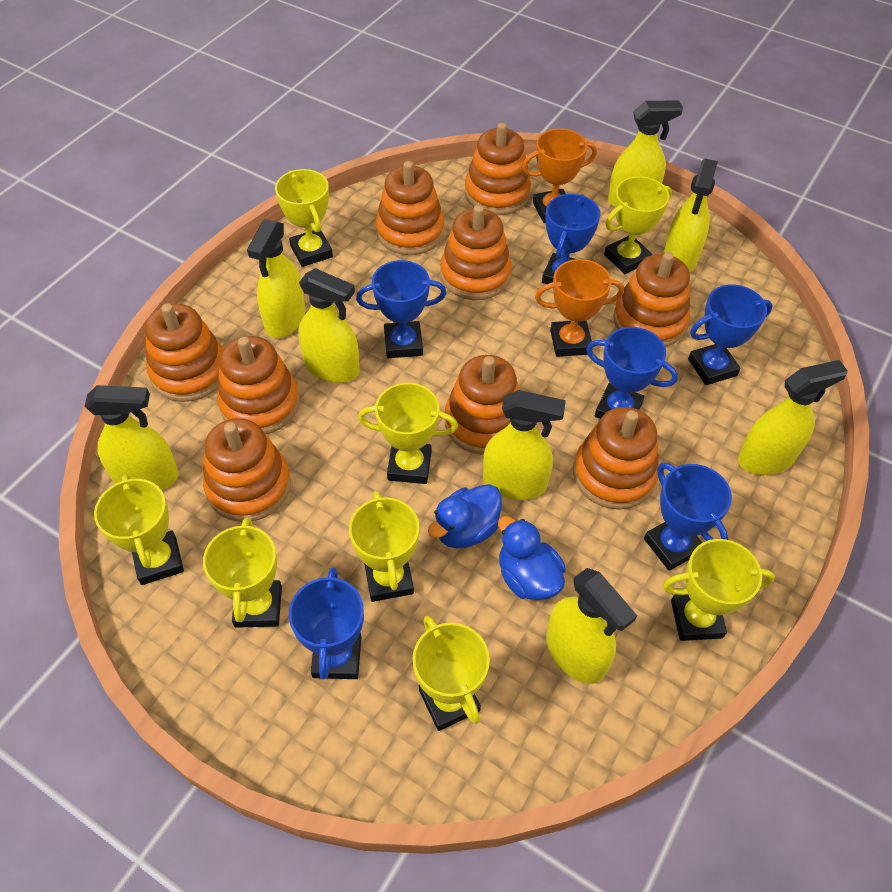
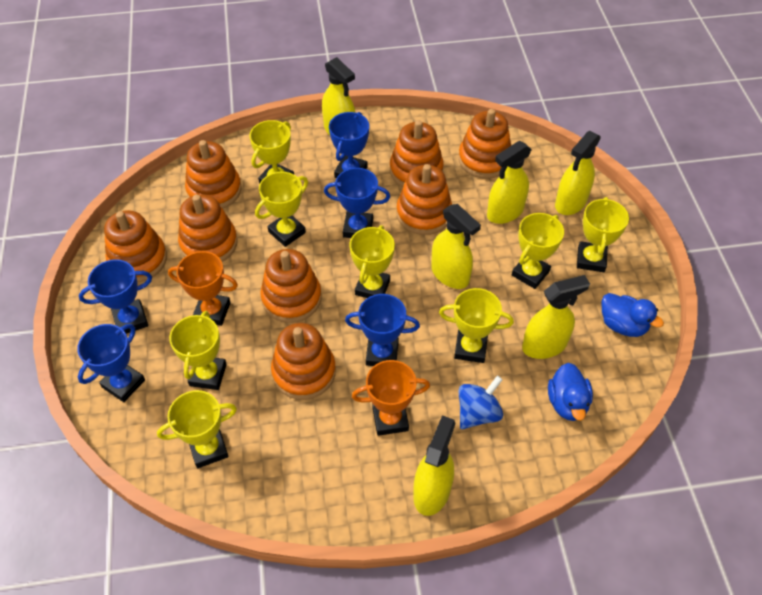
blue spinning top: none = 0 -> [458,376,503,429] = 1
blue trophy: [289,567,364,679] [356,260,447,358] [542,194,600,284] [586,327,678,419] [644,462,732,571] [688,285,773,385] = 6 -> [77,324,145,402] [79,259,152,334] [324,168,390,238] [329,112,369,178] [345,294,420,366] = 5
orange stacking toy: [145,303,223,402] [203,418,291,522] [217,336,300,434] [376,161,444,255] [440,205,512,300] [445,355,520,455] [465,123,531,215] [573,407,659,510] [613,252,690,347] = 9 -> [104,210,167,282] [178,194,238,262] [185,140,242,209] [260,249,322,323] [271,323,336,400] [390,120,444,187] [396,164,452,235] [458,109,511,179] = 8
yellow spray bottle: [84,385,179,490] [247,219,305,338] [298,268,360,383] [483,390,566,500] [546,568,637,684] [608,100,683,207] [663,159,718,273] [738,360,848,475] = 8 -> [322,57,355,135] [413,415,455,516] [431,204,481,289] [487,141,532,224] [522,275,590,359] [555,131,601,215] = 6

